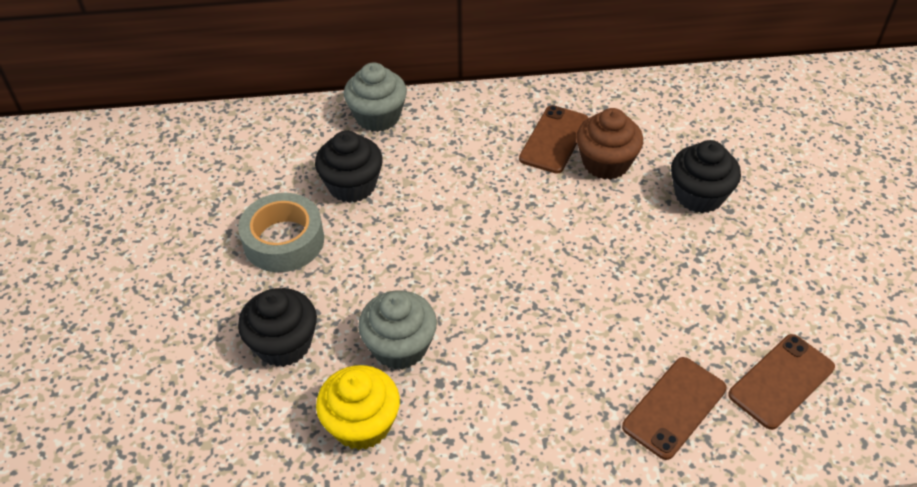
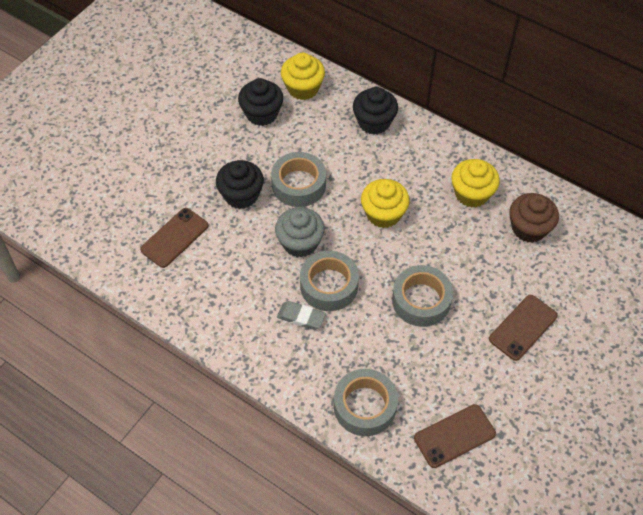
grey cupcake: [344,62,407,132] [358,291,437,369] = 2 -> [275,207,325,258] = 1
grey eraser: none = 0 -> [277,301,326,330] = 1
grey tape: [238,193,324,272] = 1 -> [271,152,326,207] [300,251,359,311] [334,369,398,436] [392,265,453,327] = 4
yellow cupcake: [316,365,400,450] = 1 -> [281,53,325,100] [361,179,410,228] [451,159,500,207] = 3

